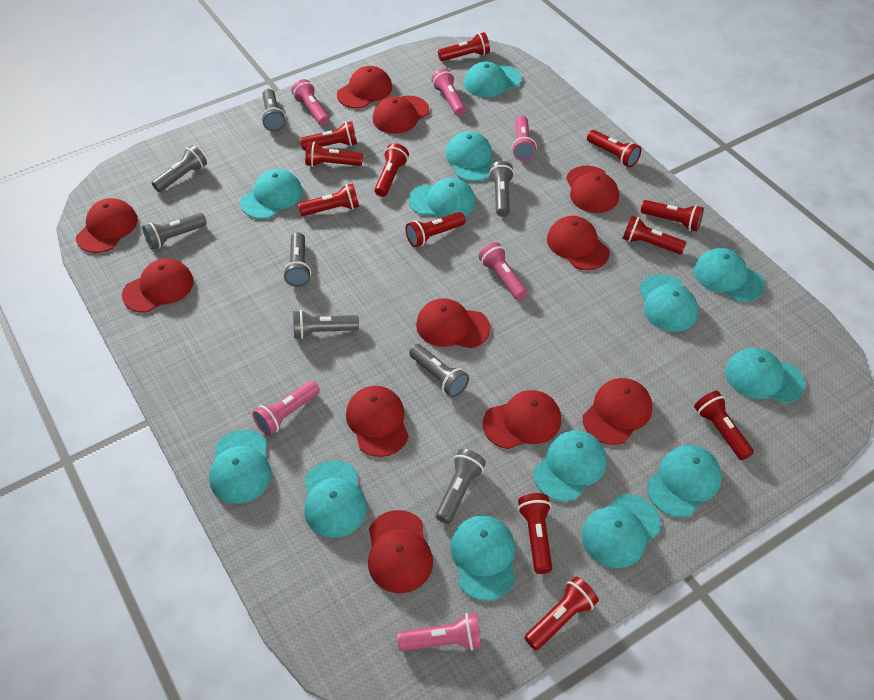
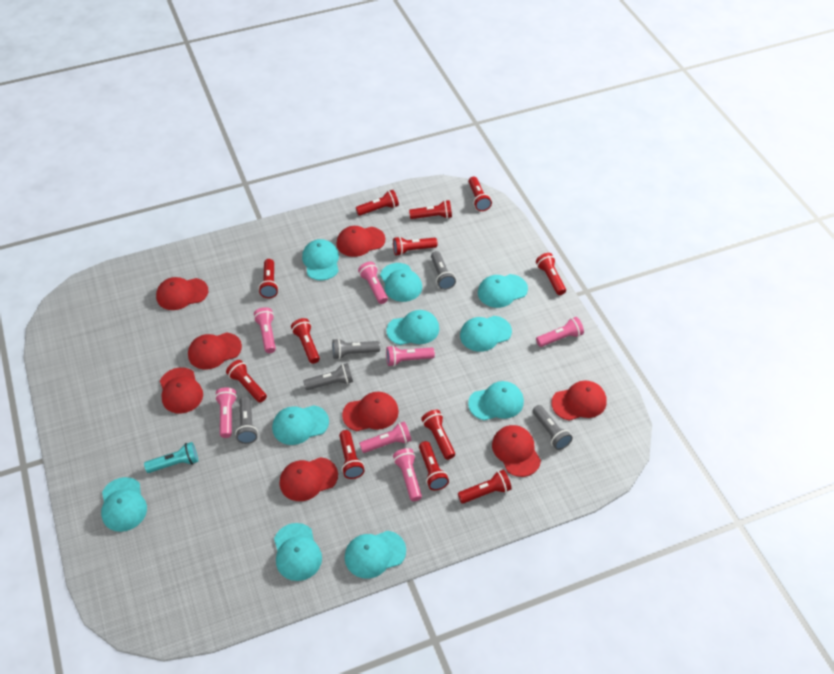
grey flashlight: [143,213,207,250] [152,145,207,192] [261,89,286,131] [283,232,311,287] [293,310,359,339] [409,344,469,397] [436,449,486,524] [489,161,514,217] = 8 -> [235,396,258,444] [303,363,353,390] [332,338,380,359] [431,251,456,290] [533,405,573,450] = 5
pink flashlight: [253,381,320,436] [291,79,329,126] [397,613,481,651] [431,68,466,116] [479,242,527,300] [512,115,537,161] = 6 -> [215,387,237,438] [254,307,276,353] [358,262,388,304] [359,421,412,453] [386,345,435,366] [393,448,422,501] [536,317,584,347] = 7
red cap: [76,198,138,253] [122,258,194,313] [337,66,392,109] [346,386,409,457] [368,510,433,593] [373,96,429,134] [416,298,490,348] [483,390,561,449] [547,216,610,270] [566,166,619,213] [583,378,653,445] = 11 -> [156,277,208,310] [160,367,203,413] [188,332,242,370] [279,457,338,501] [336,226,385,257] [342,392,399,431] [492,425,541,477] [551,380,607,421] = 8
turquoise cap: [209,430,271,504] [240,169,303,219] [304,461,367,538] [409,178,476,218] [445,131,493,181] [450,515,515,601] [464,62,522,97] [533,430,607,502] [582,494,661,568] [639,274,699,332] [647,445,722,517] [694,248,765,302] [725,348,805,403] = 13 -> [101,477,147,532] [272,405,329,445] [274,523,322,581] [302,239,339,280] [345,531,406,579] [380,263,422,302] [386,310,439,345] [460,316,512,352] [468,381,524,420] [478,274,528,308] = 10
turquoise flashlight: none = 0 -> [144,442,198,473] = 1

